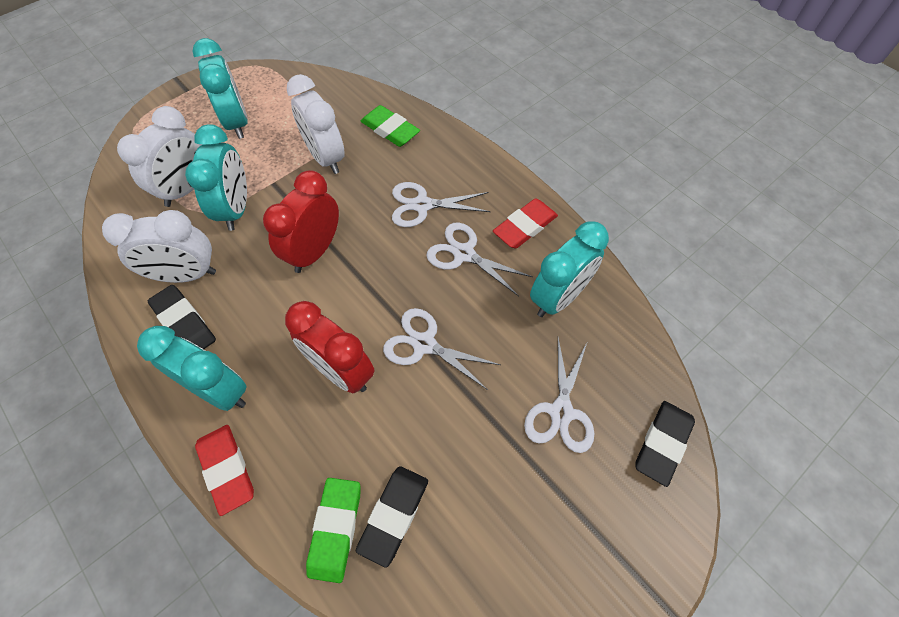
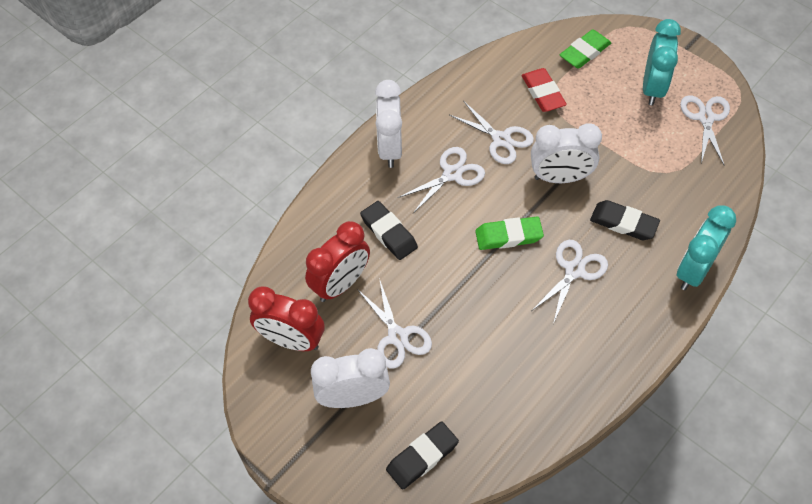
red eraser: [195,425,254,516] [493,198,558,249] = 2 -> [522,68,567,112] = 1
turquoise clock: [137,326,247,411] [185,125,247,231] [193,38,248,139] [530,221,609,317] = 4 -> [643,19,681,105] [677,205,736,290] = 2
white scissors: [383,308,500,390] [392,182,490,227] [427,222,533,296] [524,338,594,453] = 4 -> [357,278,432,368] [398,147,485,213] [450,102,534,164] [532,240,608,324] [680,96,730,166] = 5

